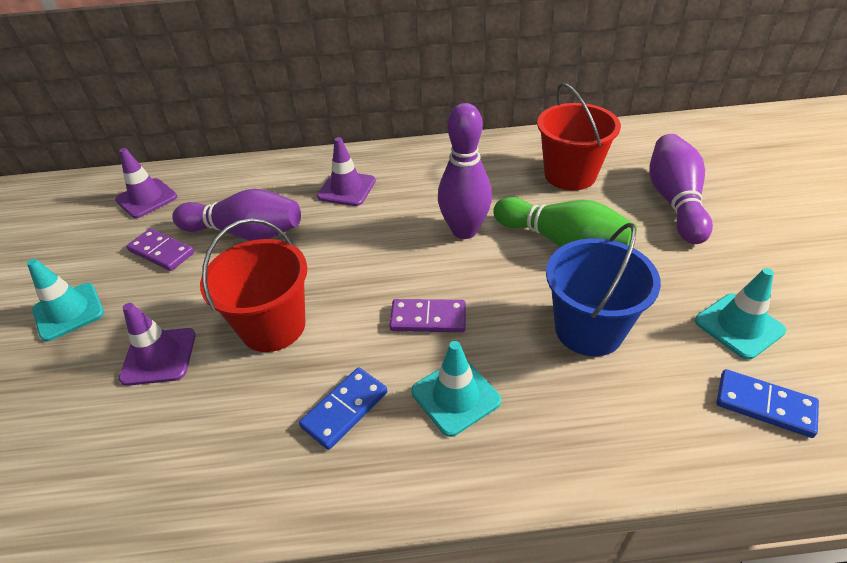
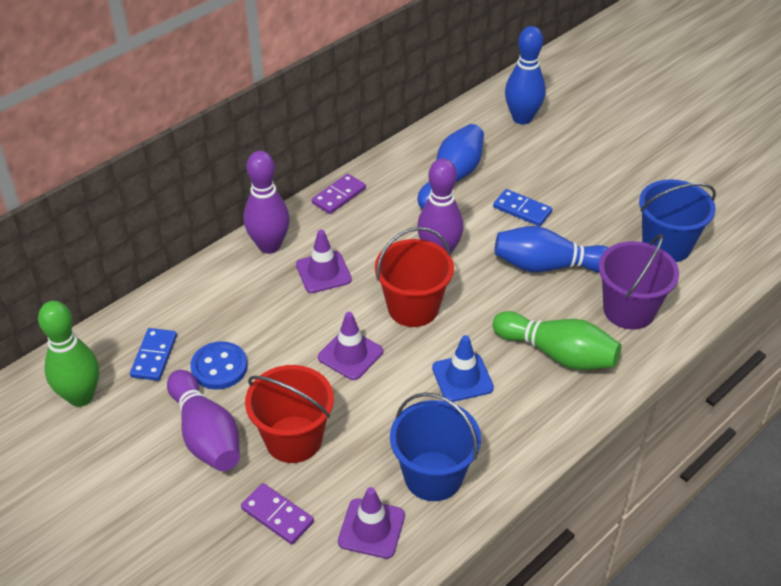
blue bowling pin: none = 0 -> [418,124,484,209] [494,226,608,273] [505,26,546,124] = 3
blue bucket: [546,223,661,356] = 1 -> [390,392,481,501] [639,179,716,262] = 2
blue button: none = 0 -> [190,341,248,390] = 1
blue traffic cone: none = 0 -> [432,335,494,402] = 1
green bowling pin: [493,197,637,247] = 1 -> [38,301,99,407] [492,311,621,370] = 2
purple bucket: none = 0 -> [599,234,679,330] = 1
turquoise traffic cone: [27,259,104,342] [411,341,501,437] [695,268,786,360] = 3 -> none = 0

